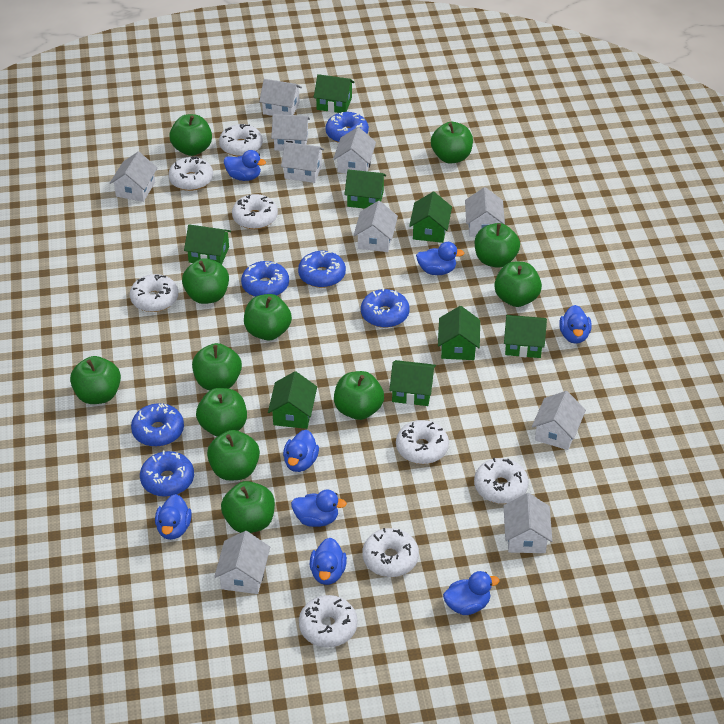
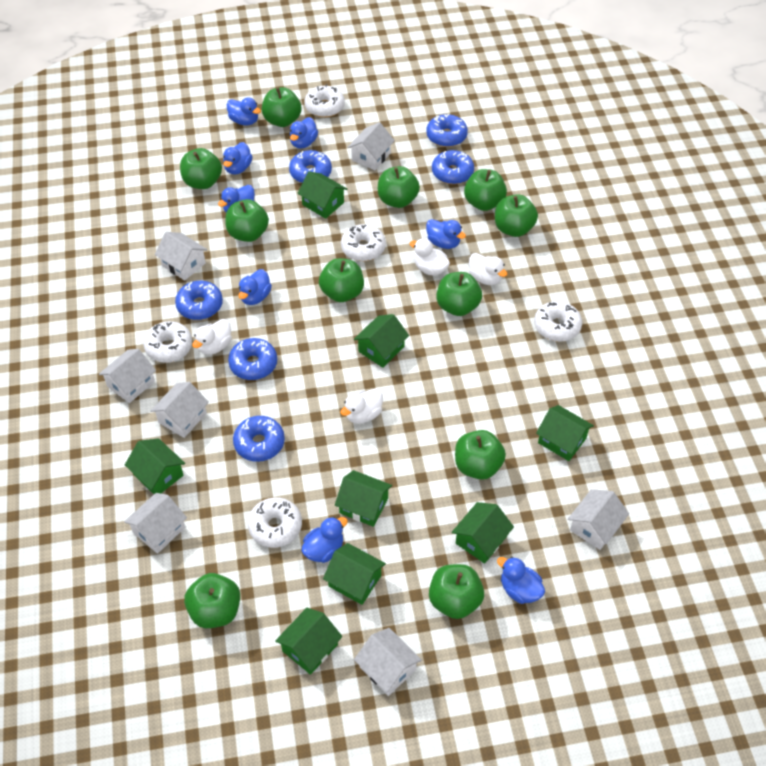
green apple: [70,356,121,404] [169,114,212,156] [182,258,229,304] [192,343,242,390] [196,388,247,437] [207,430,260,480] [221,481,275,533] [244,294,292,340] [334,371,384,420] [431,122,473,163] [475,223,520,268] [494,262,542,307] = 12 -> [180,148,222,189] [184,573,240,628] [225,199,269,242] [262,87,301,127] [319,258,364,302] [378,166,420,208] [429,564,484,619] [436,272,482,316] [455,430,506,480] [464,169,507,211] [495,194,538,237] = 11
white donut: [130,274,178,312] [168,156,213,191] [219,124,263,157] [232,194,278,229] [299,595,357,648] [362,528,419,577] [396,420,449,464] [474,458,529,504] = 8 -> [143,321,192,363] [248,497,302,548] [304,84,345,117] [341,224,386,261] [534,301,582,342] = 5
white duck: none = 0 -> [192,319,232,355] [340,389,383,424] [409,238,450,276] [469,253,507,285] = 4
white house: [110,152,158,202] [214,531,270,594] [259,79,302,116] [271,114,310,151] [281,142,324,183] [333,127,376,173] [354,201,398,252] [465,187,505,237] [504,493,552,553] [532,391,586,450] = 10 -> [99,349,156,403] [124,493,187,554] [150,382,209,438] [155,232,207,281] [347,122,395,170] [354,628,422,696] [568,489,629,550] = 7

